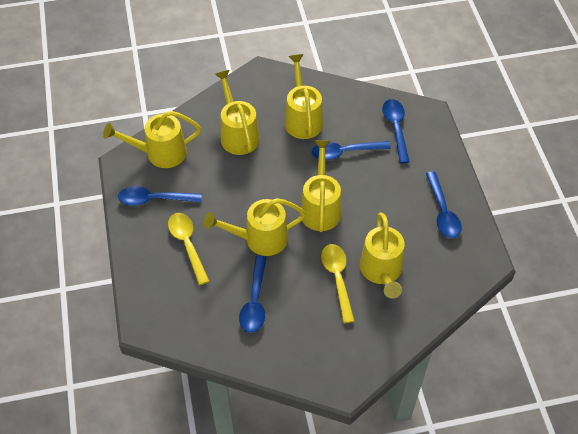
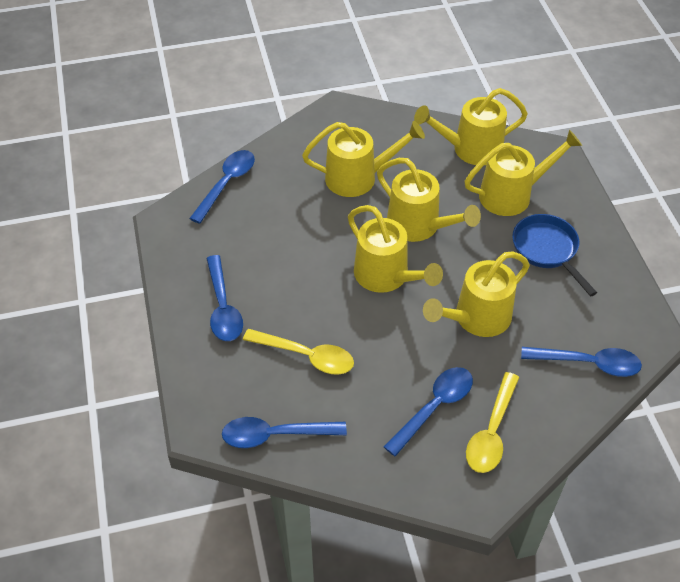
blue pan: none = 0 -> [512,214,597,296] = 1

